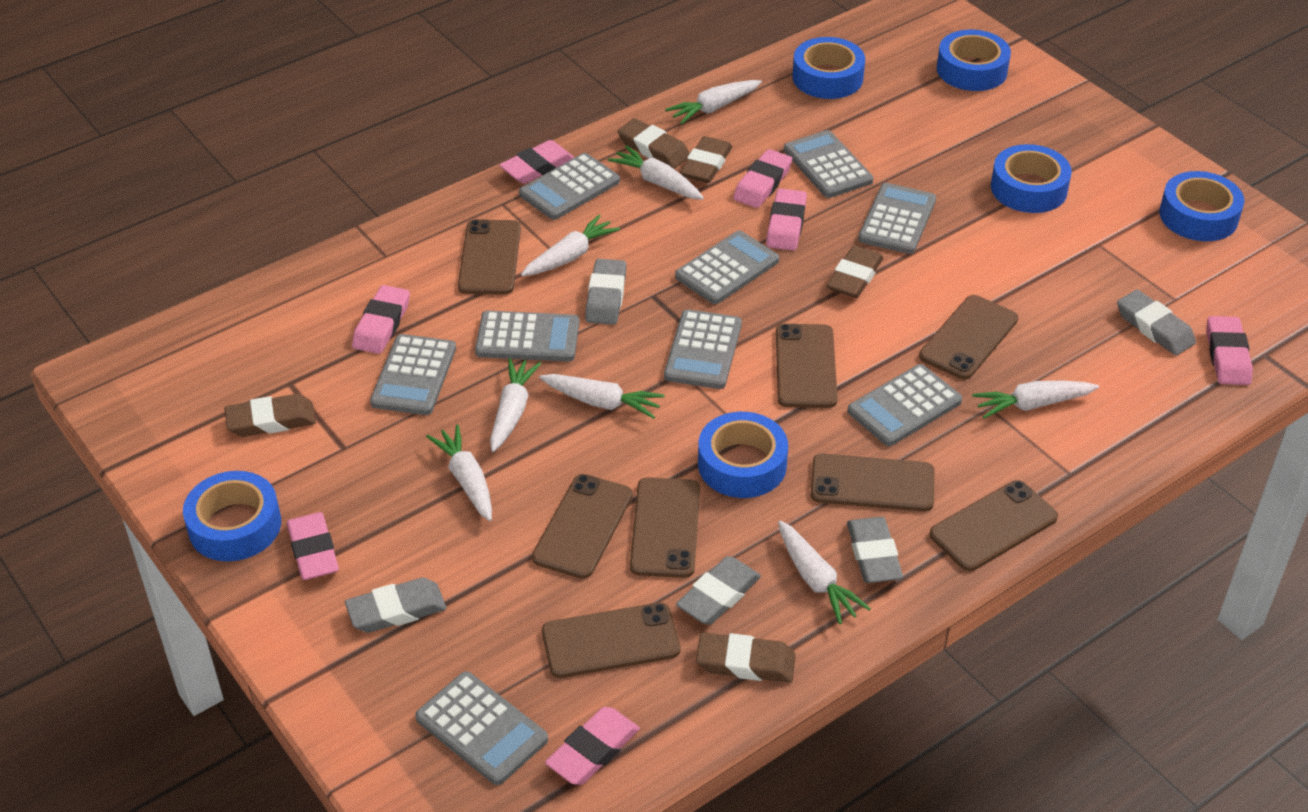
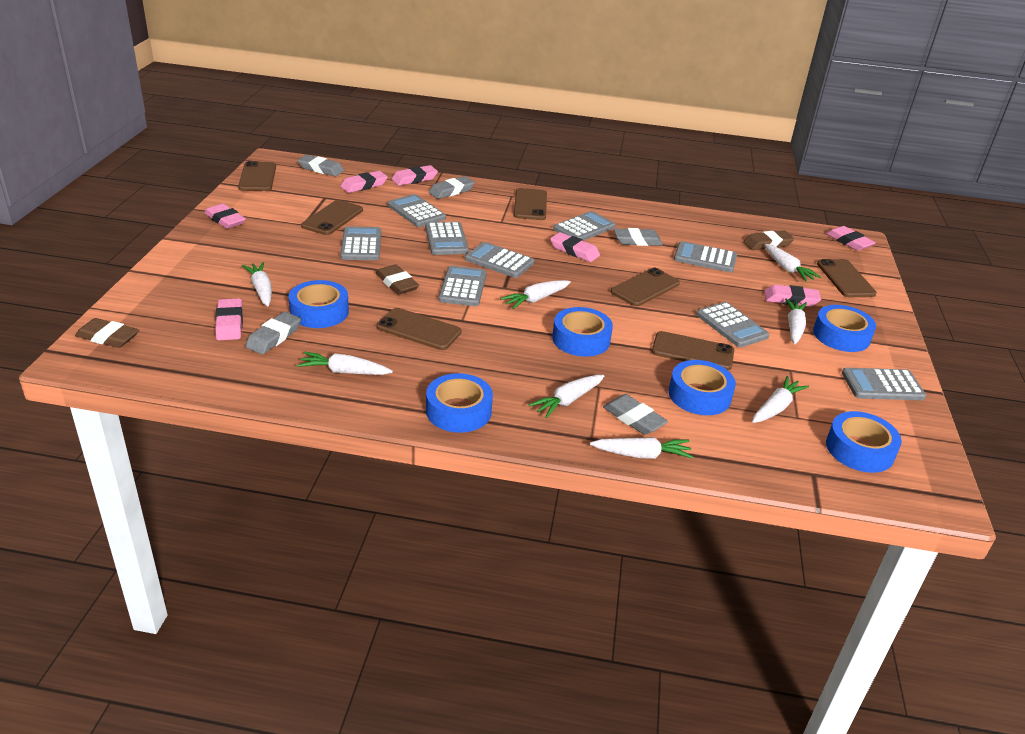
brown eraser: [224,394,316,437] [618,118,690,169] [680,136,732,183] [696,633,796,683] [827,245,883,298] = 5 -> [75,318,139,348] [376,265,419,295] [743,230,794,250] = 3
brown phone: [458,219,521,294] [532,474,633,579] [542,603,680,678] [630,477,700,578] [776,324,838,408] [811,454,934,512] [919,295,1018,380] [930,480,1058,571] = 8 -> [238,161,276,191] [301,200,363,235] [376,308,461,350] [513,188,547,220] [610,268,680,306] [652,331,734,370] [817,259,877,297] = 7

